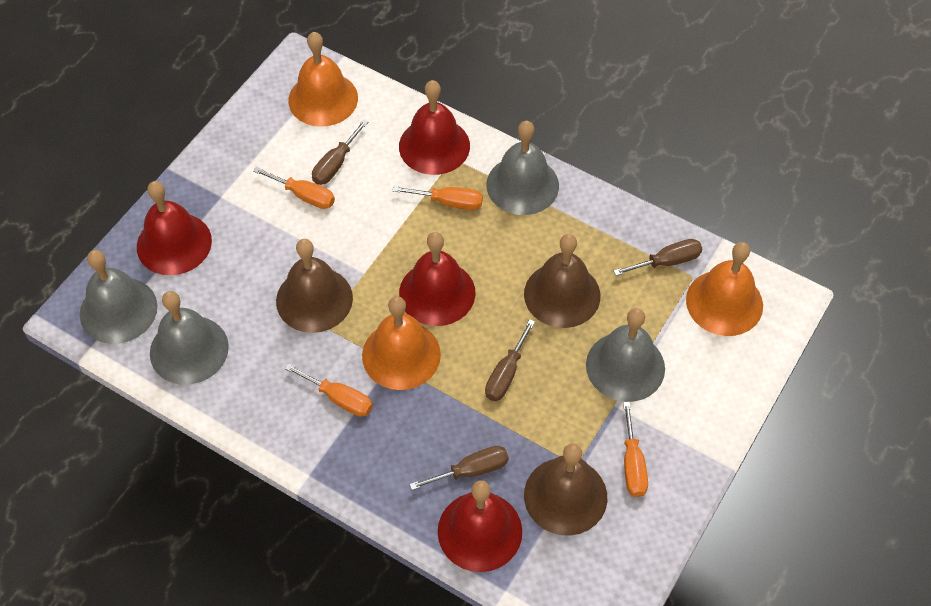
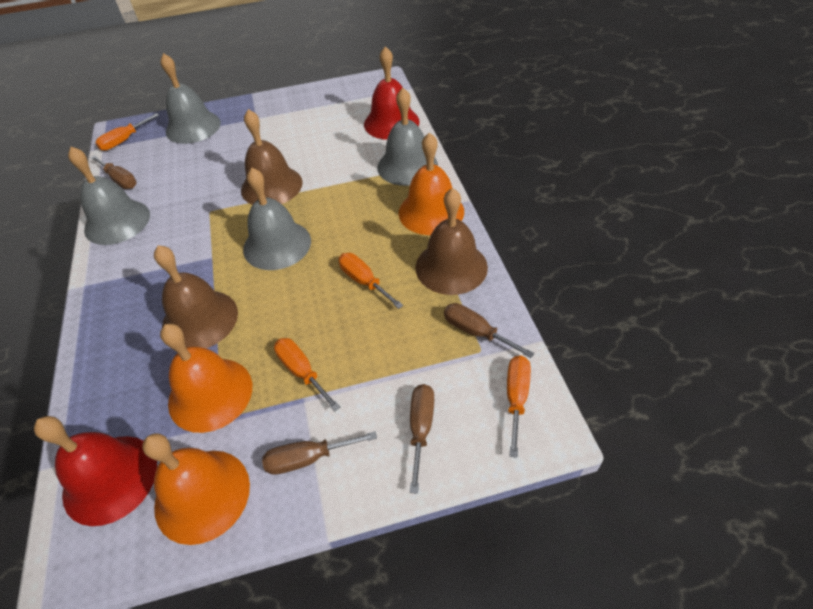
red bell: [137,181,212,275] [399,80,470,175] [399,232,475,326] [438,480,522,572] = 4 -> [34,416,157,526] [364,46,420,140] = 2

